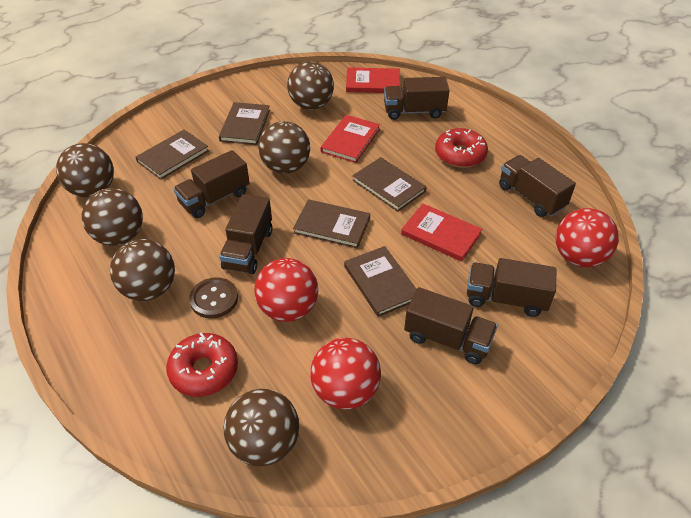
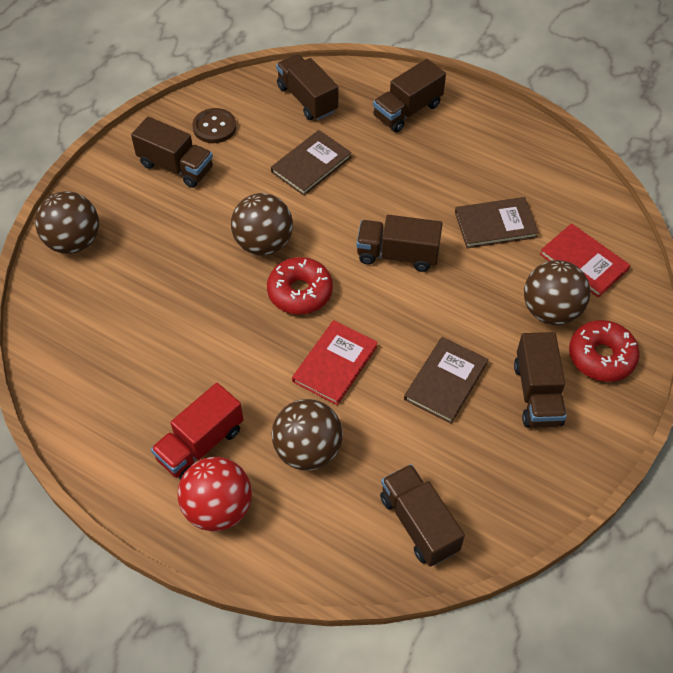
brown ball: [56,143,114,197] [82,188,143,246] [110,239,175,301] [224,389,299,466] [258,121,310,174] [287,61,334,110] = 6 -> [35,191,99,254] [231,193,293,256] [272,399,343,470] [524,260,590,325] = 4
brown book: [136,130,209,180] [219,102,270,145] [293,199,370,248] [344,246,417,317] [352,157,426,212] = 5 -> [271,130,352,196] [404,337,488,424] [455,197,539,248] = 3
red ball: [254,258,318,322] [310,338,381,410] [555,208,619,267] = 3 -> [178,457,252,531] = 1
red book: [320,115,380,163] [346,67,400,93] [401,204,482,262] = 3 -> [292,320,378,405] [540,223,630,298] = 2
red truck: none = 0 -> [151,383,243,480] = 1

